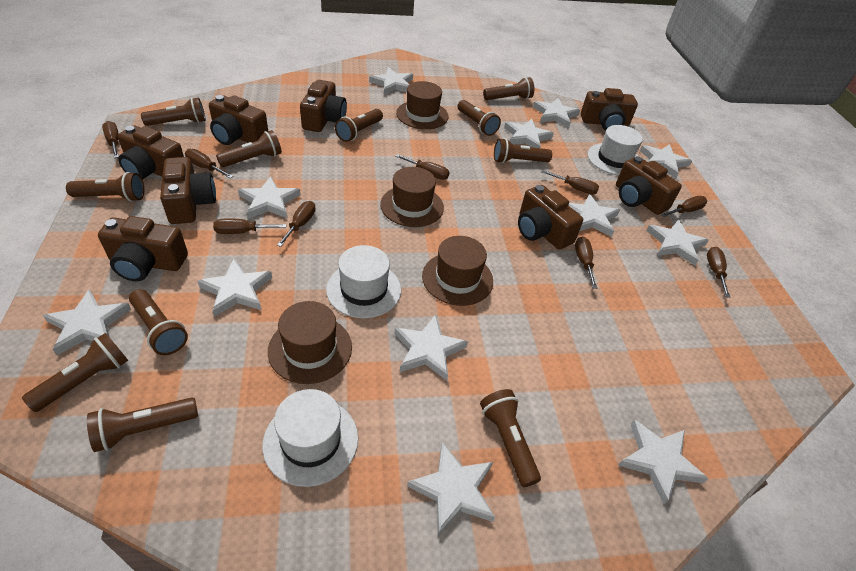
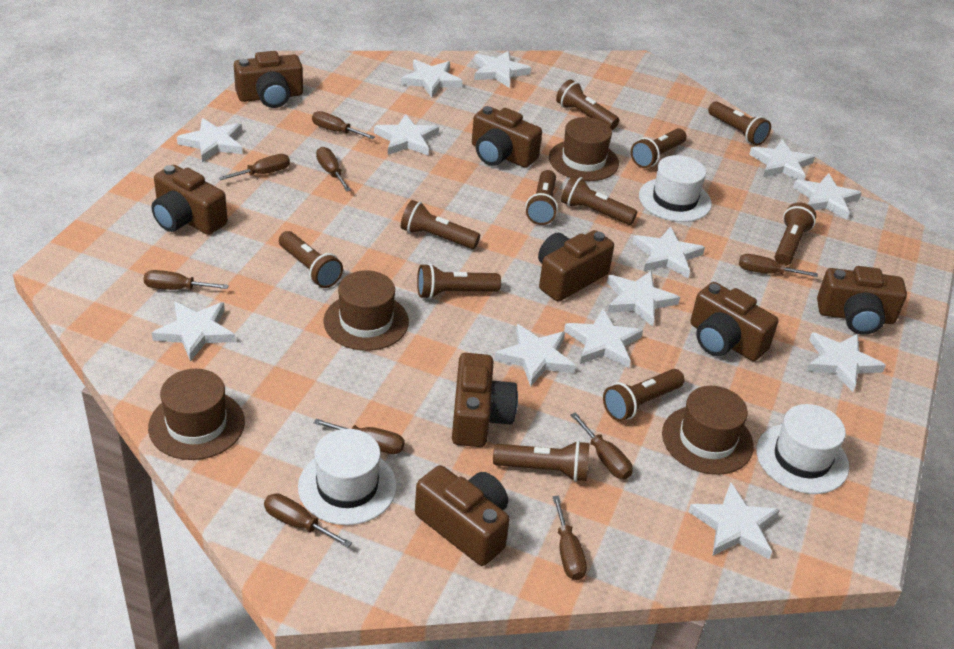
white star: [43,289,131,355] [197,259,272,317] [238,176,301,219] [369,67,413,95] [394,314,468,381] [407,442,495,536] [504,119,554,148] [533,98,580,128] [568,194,620,237] [618,419,708,504] [640,144,692,178] [646,219,709,265] = 12 -> [152,301,235,362] [177,118,243,163] [374,114,439,156] [401,60,463,97] [474,51,531,88] [495,324,576,386] [564,309,643,368] [607,271,680,327] [633,226,705,278] [688,482,780,559] [749,139,815,180] [793,173,862,219] [807,332,886,392] = 13

